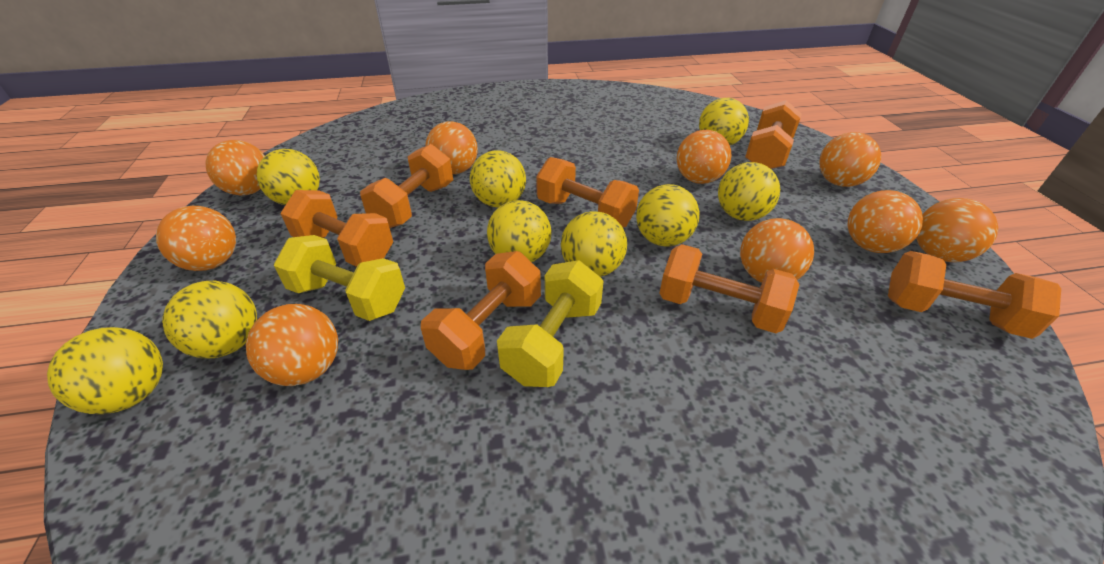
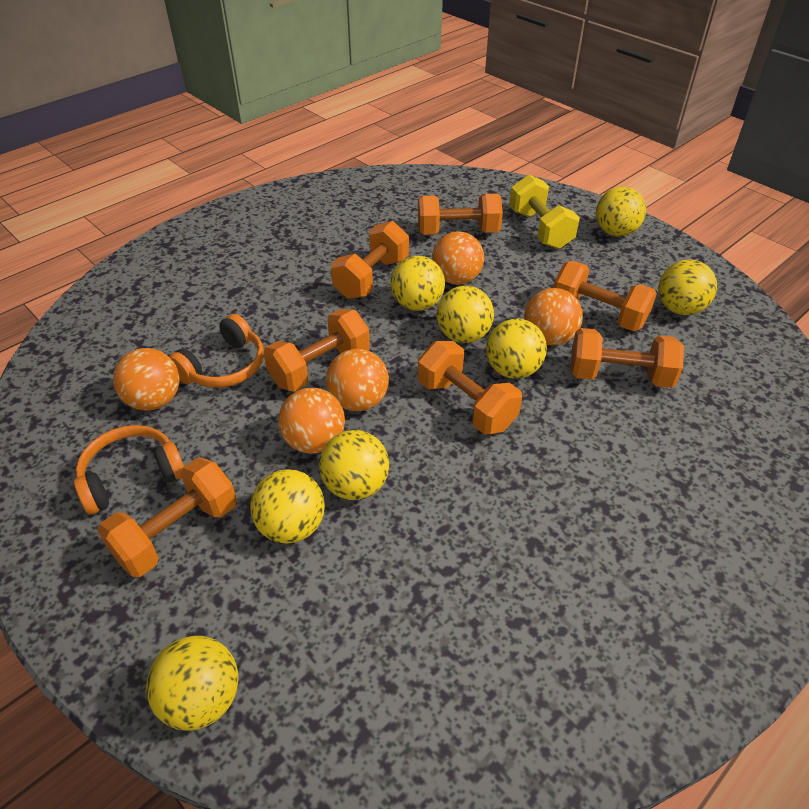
orange ball: [156,206,236,271] [205,140,265,196] [246,304,338,386] [425,121,478,174] [677,130,732,184] [740,218,814,283] [819,132,881,187] [848,190,923,253] [916,198,998,262] = 9 -> [113,348,180,411] [278,387,345,454] [326,349,389,411] [432,231,484,285] [524,288,583,346] = 5
orange headphones: none = 0 -> [74,425,184,515] [169,314,264,388] = 2
yellow ball: [47,327,163,414] [162,281,257,358] [257,149,320,205] [470,150,526,208] [487,200,551,262] [561,211,627,277] [636,184,699,246] [699,98,749,145] [718,162,780,221] = 9 -> [146,636,238,731] [250,469,325,544] [319,430,389,500] [391,256,445,311] [437,286,494,343] [486,319,547,379] [596,186,646,236] [658,260,717,315] = 8
yellow dumbbell: [274,235,405,321] [497,260,603,387] = 2 -> [509,175,580,249] = 1

